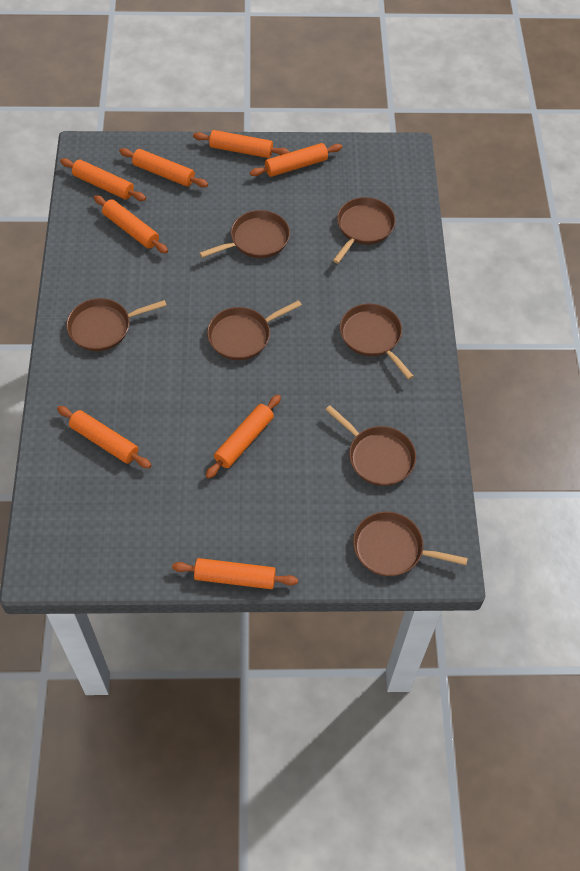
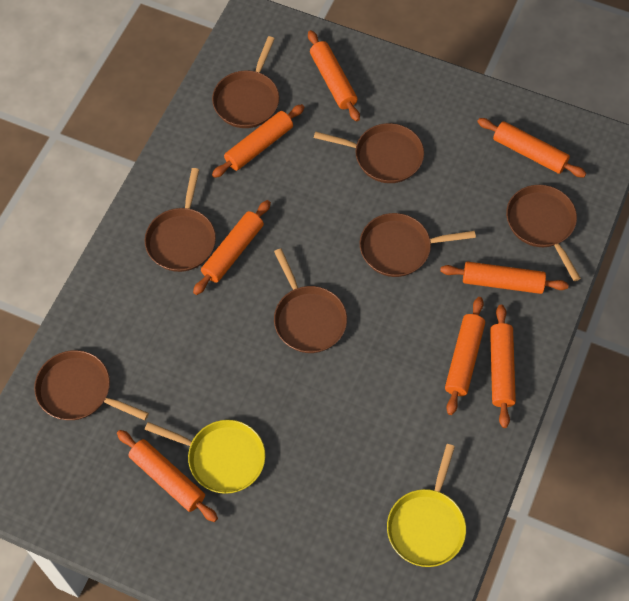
yellow pan: none = 0 -> [145,420,265,494] [387,444,466,567] = 2

